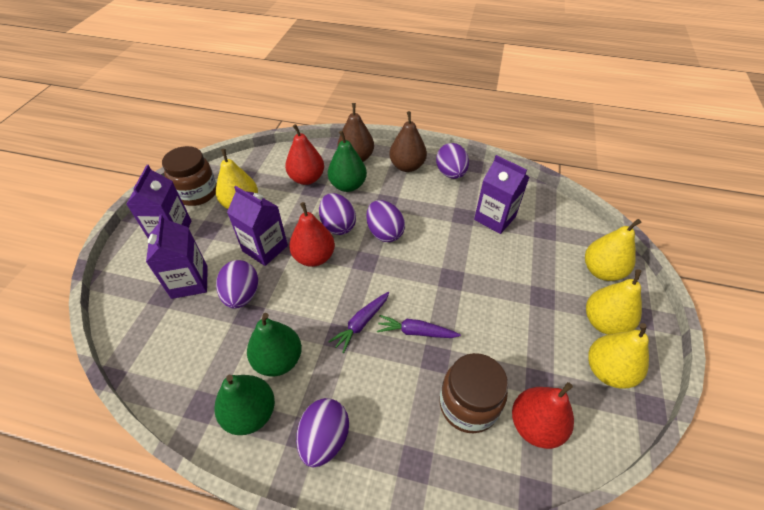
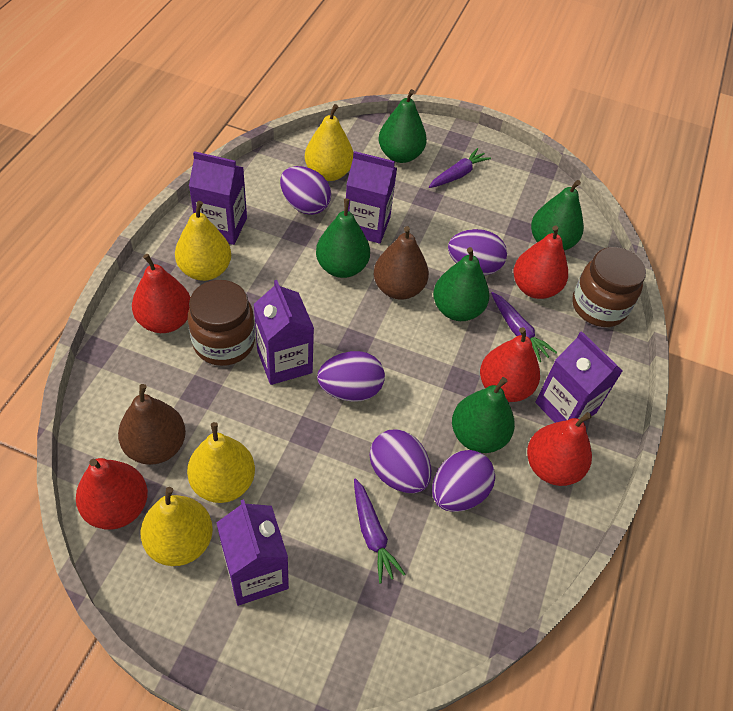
green pear: [214,375,275,435] [247,313,302,376] [328,131,367,192] = 3 -> [316,199,370,278] [379,89,427,163] [433,247,489,321] [452,377,515,453] [531,180,584,251] = 5
purple carrot: [328,292,389,353] [377,315,461,338] = 2 -> [354,478,405,584] [429,148,491,188] [491,292,557,362] = 3
purple carton: [127,165,191,239] [146,214,208,299] [227,186,288,266] [474,155,529,234] = 4 -> [189,151,247,245] [216,499,289,606] [254,280,314,385] [346,151,397,244] [535,331,623,423] = 5
red pear: [285,124,324,185] [289,202,335,267] [512,382,574,449] = 3 -> [76,458,148,530] [132,254,190,333] [480,327,540,402] [513,226,568,299] [527,412,592,486] = 5

